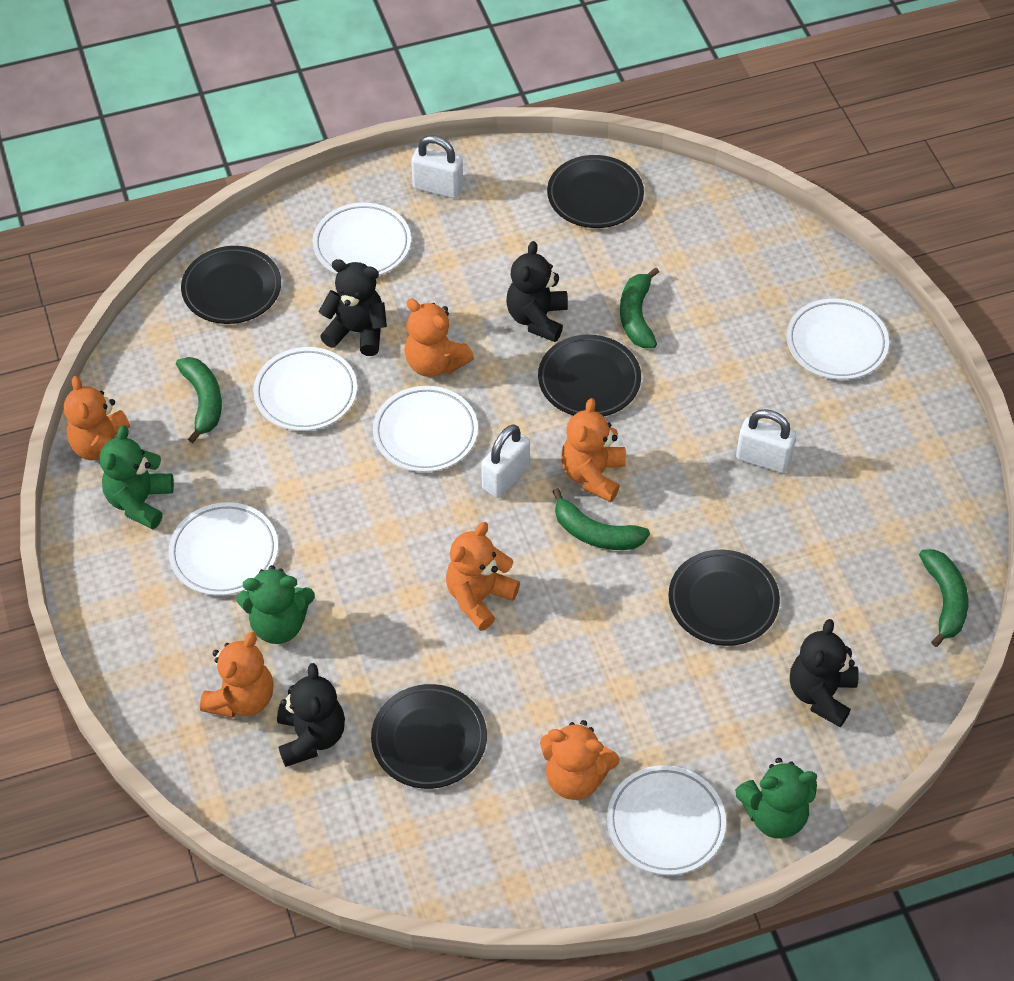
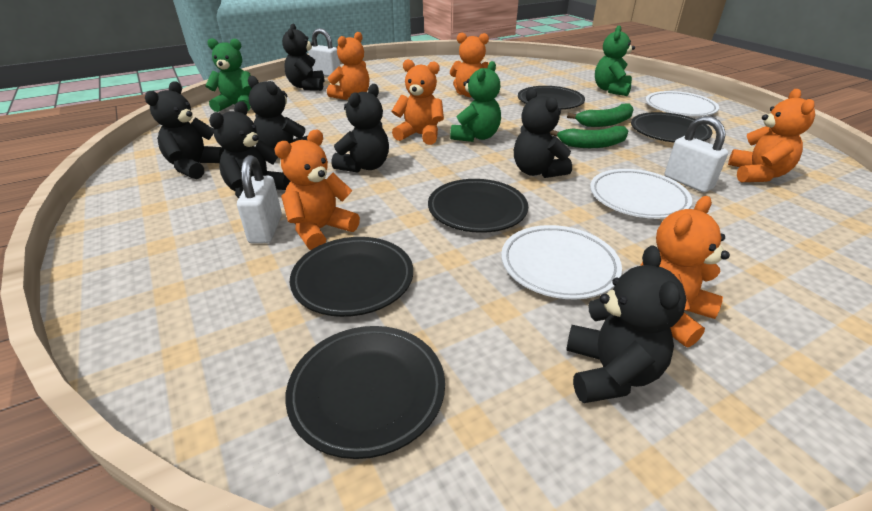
black teddy bear: [277,663,345,767] [318,259,387,356] [506,241,568,342] [790,619,859,727] = 4 -> [145,81,225,179] [209,101,290,199] [248,76,308,158] [282,23,325,91] [332,84,389,172] [514,88,572,178] [566,246,687,403] = 7
green banana: [176,357,222,443] [552,488,650,550] [620,267,659,348] [919,549,968,647] = 4 -> [549,126,628,148] [567,103,634,127] = 2
white plate: [168,502,278,596] [253,347,357,431] [313,203,411,275] [373,386,478,472] [607,765,726,875] [787,299,889,380] = 6 -> [501,225,622,300] [590,169,692,219] [646,91,719,116] = 3

